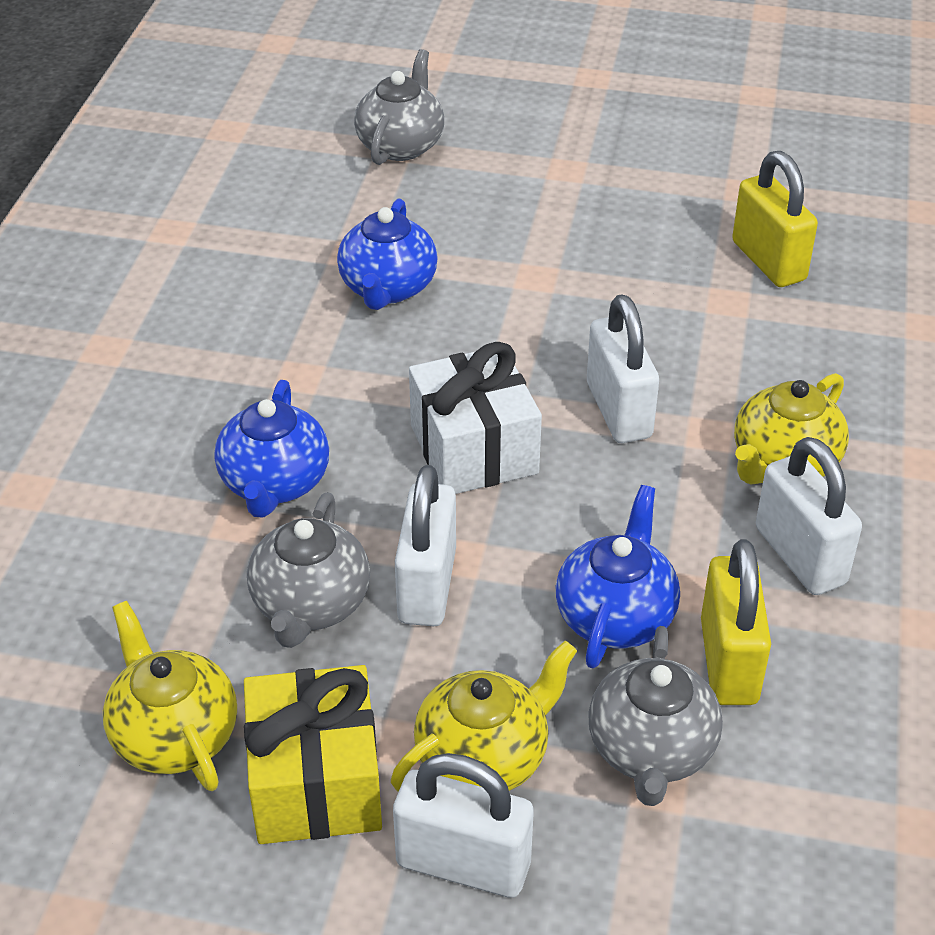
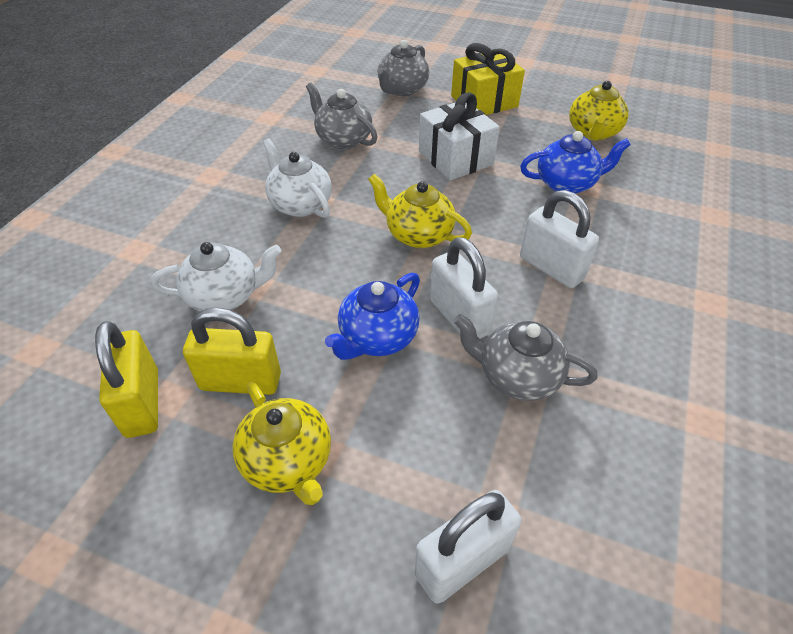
blue teapot: [214,380,329,517] [337,199,438,310] [555,485,680,669] = 3 -> [325,273,420,360] [520,131,631,194] = 2
white padlock: [393,753,534,898] [395,465,456,626] [587,295,659,443] [756,437,862,595] = 4 -> [414,490,521,604] [430,237,498,339] [520,190,599,288] = 3
white teapot: none = 0 -> [151,242,281,311] [263,139,332,218] = 2

